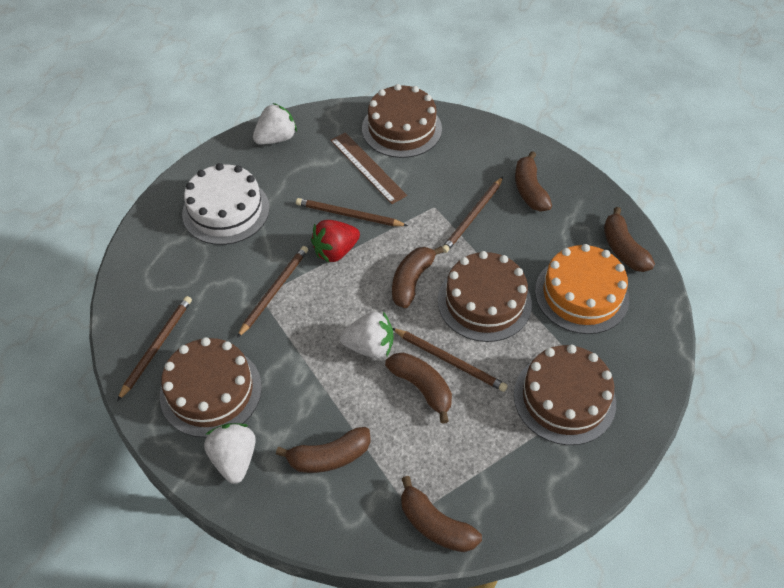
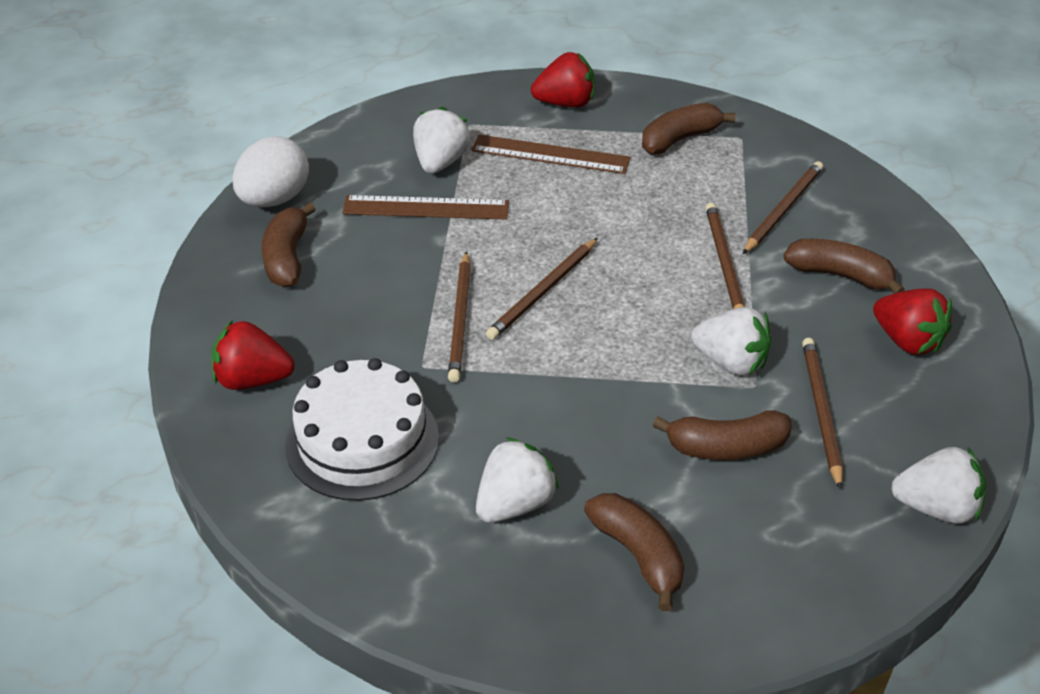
brown banana: [276,427,371,473] [385,352,452,424] [392,246,444,308] [401,476,482,552] [515,151,552,211] [604,207,655,272] = 6 -> [262,203,315,287] [584,493,685,611] [642,103,736,154] [653,410,792,460] [783,239,905,293] = 5
brown cake: [160,337,262,438] [362,84,442,158] [438,251,532,342] [514,345,616,445] = 4 -> none = 0
brown ruler: [330,133,407,204] = 1 -> [342,195,509,220] [472,134,631,174] = 2
orange cake: [535,244,629,334] = 1 -> none = 0
red strawberry: [311,220,360,262] = 1 -> [211,320,295,390] [531,52,595,108] [873,288,952,355] = 3
white egg: none = 0 -> [232,136,309,207] = 1
white strawberry: [204,423,256,484] [253,103,297,145] [340,312,393,358] = 3 -> [413,107,470,174] [476,437,559,523] [691,307,771,376] [891,447,986,524] = 4

